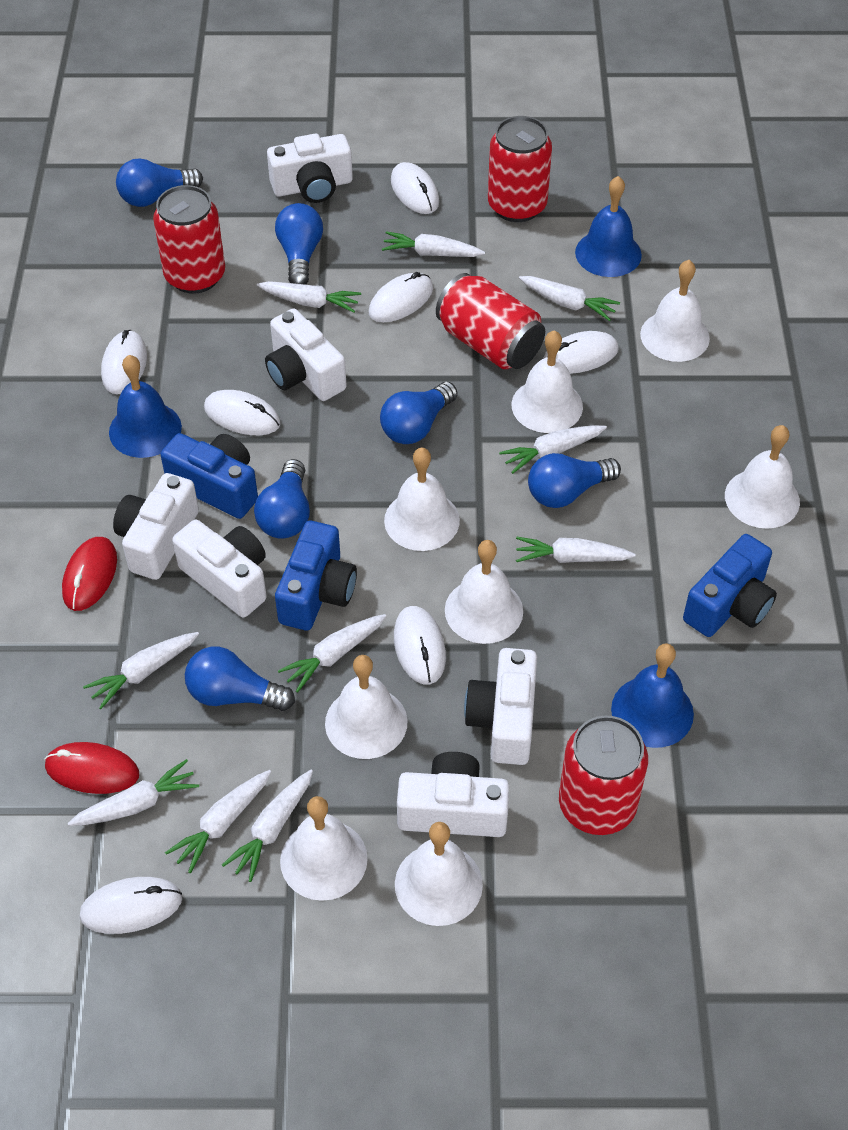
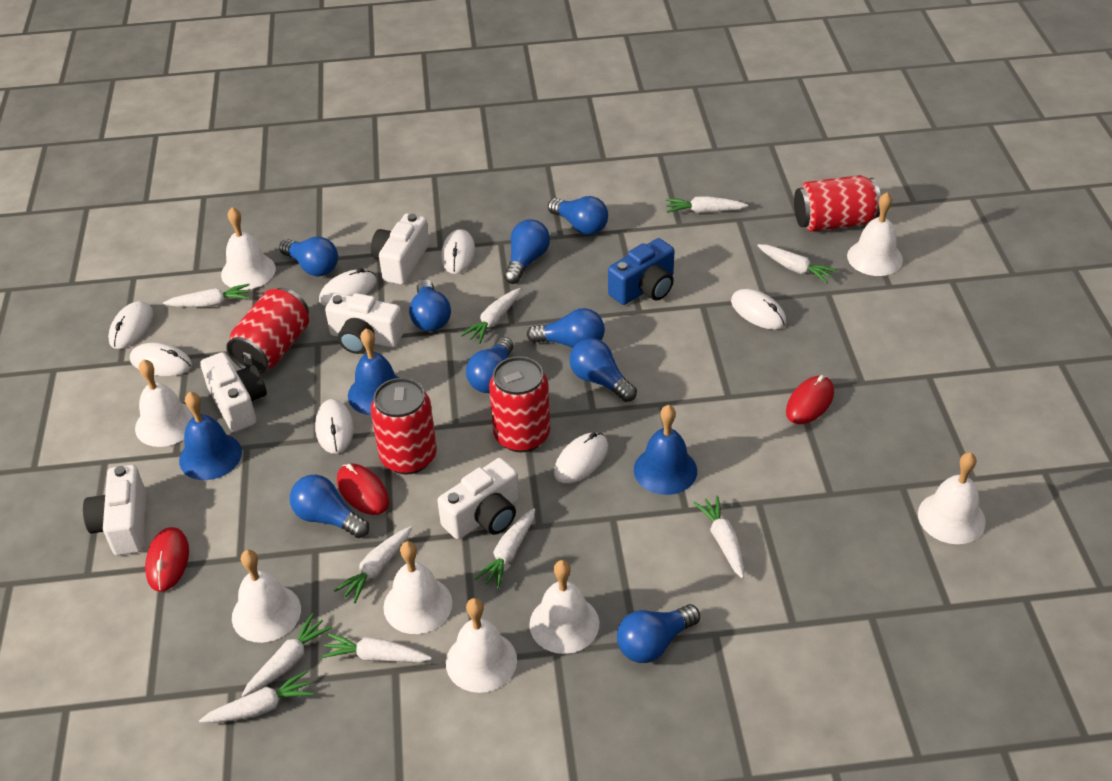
blue camera: [161,433,258,519] [275,521,357,630] [683,534,777,637] = 3 -> [608,238,674,305] = 1
blue light bulb: [116,158,203,207] [185,647,295,711] [254,459,310,538] [275,203,323,285] [380,382,457,444] [528,453,621,508] = 6 -> [279,237,338,276] [290,475,369,538] [409,279,451,332] [466,337,513,393] [504,219,550,284] [527,308,605,348] [548,196,608,235] [569,338,637,402] [617,604,700,663] = 9
red mouse: [44,742,139,794] [62,537,117,611] = 2 -> [145,527,189,592] [337,463,389,515] [786,375,834,424] = 3
white camera: [113,473,199,580] [172,519,267,617] [265,309,347,401] [267,134,353,203] [397,752,509,837] [464,648,537,765] = 6 -> [83,465,146,555] [200,352,267,432] [325,293,404,354] [371,213,429,285] [437,458,519,539] = 5

